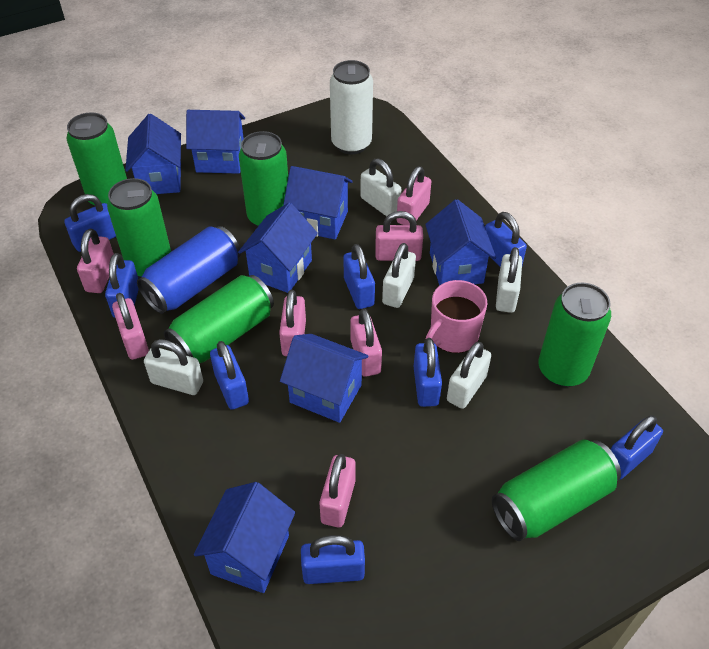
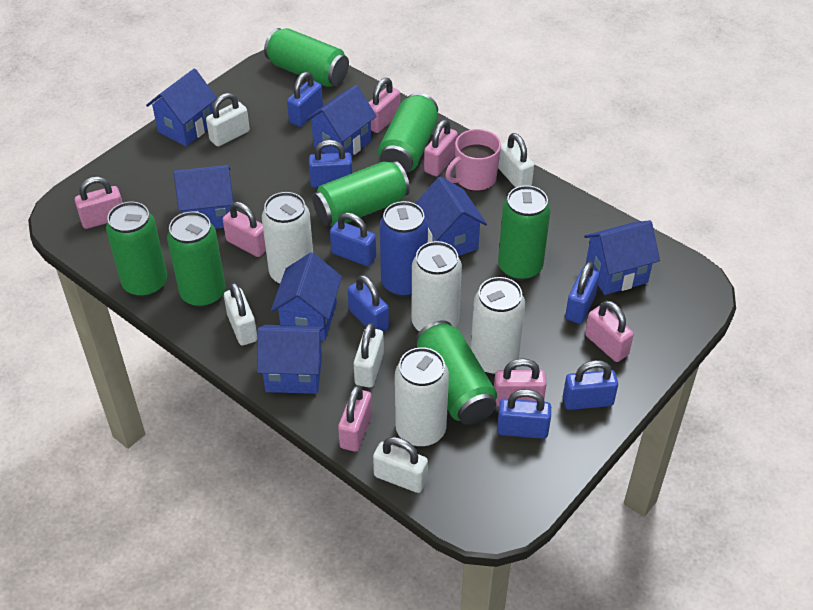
blue padlock: [64,194,116,252] [105,253,139,318] [210,341,249,410] [301,535,365,584] [343,244,375,309] [414,338,442,407] [485,212,527,267] [611,415,663,480] = 8 -> [287,71,323,127] [309,140,353,187] [330,212,376,266] [348,275,389,332] [497,389,551,439] [563,360,618,410] [565,261,600,324] = 7
green can: [67,112,127,206] [107,178,171,278] [164,275,274,363] [239,131,288,227] [492,439,621,541] [538,283,611,387] = 6 -> [106,202,167,297] [167,212,226,308] [264,28,349,87] [312,161,410,226] [378,93,438,173] [415,320,497,425] [498,185,551,281] = 7
white can: [330,60,373,155] = 1 -> [262,192,313,284] [395,347,449,447] [412,241,462,332] [471,277,525,375] = 4

